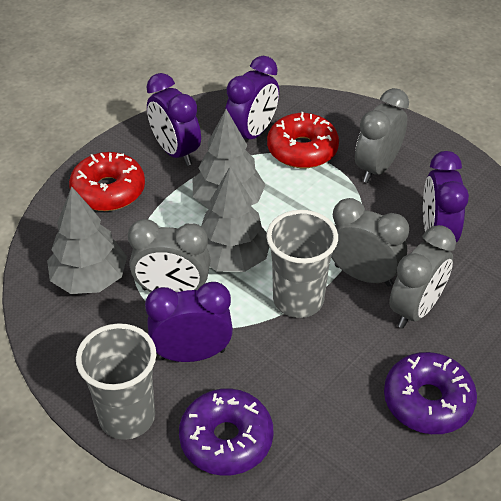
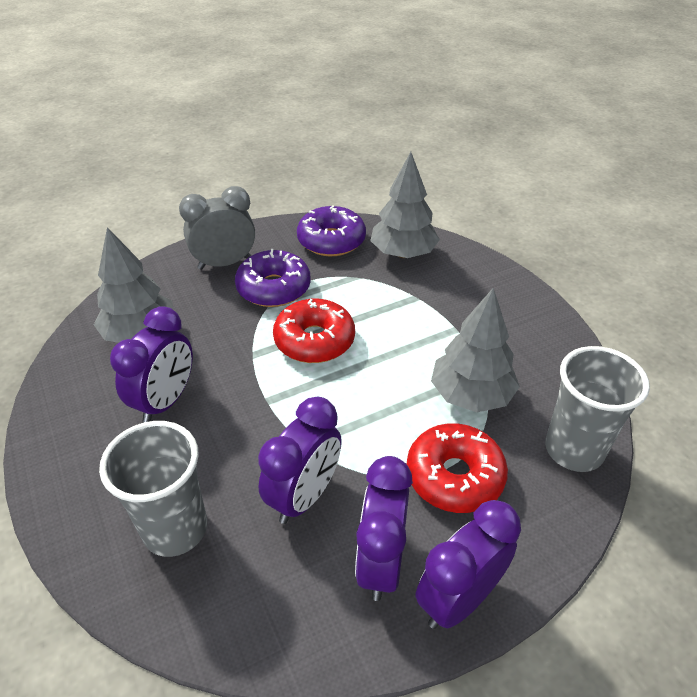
grey clock: [128,219,211,292] [331,198,409,287] [355,88,409,183] [389,225,456,329] = 4 -> [179,186,255,270] = 1

